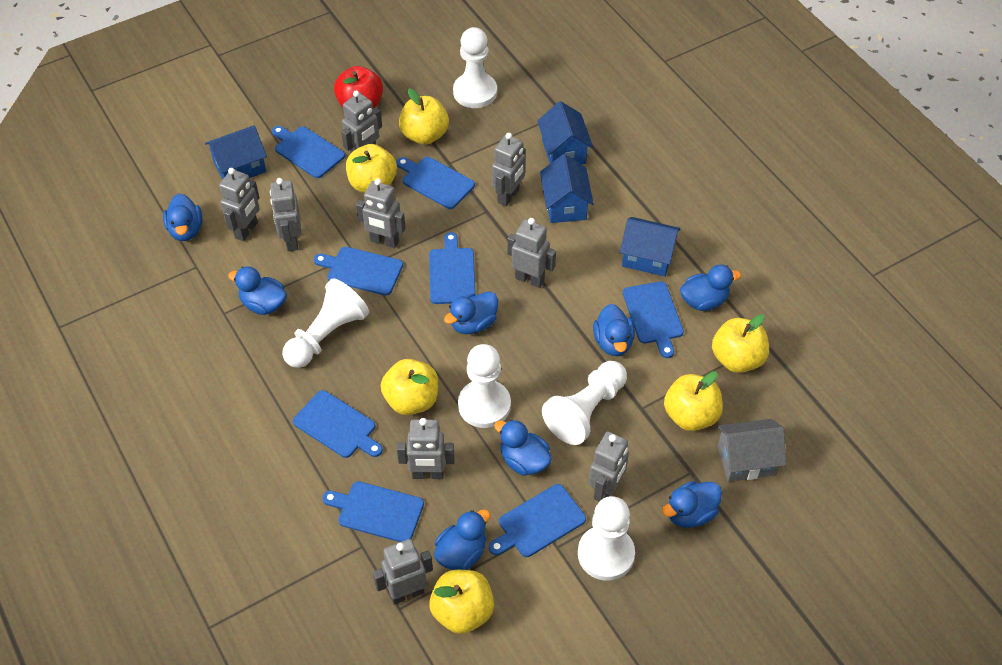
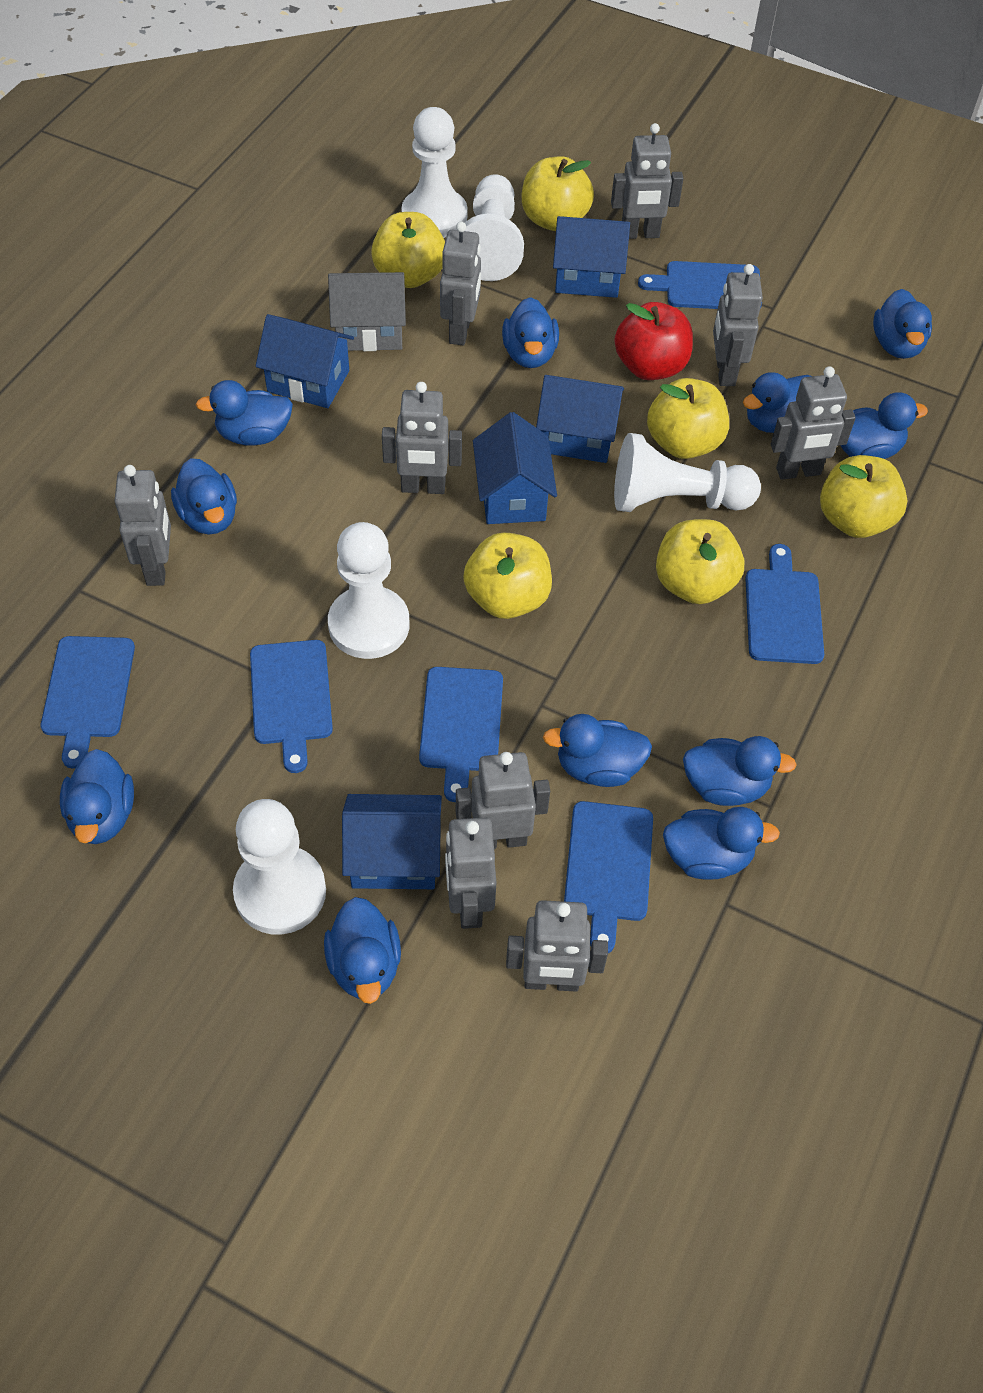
blue cutting board: [272,126,345,178] [293,390,383,458] [314,247,403,296] [322,481,424,542] [396,157,475,209] [429,232,476,304] [489,484,586,557] [623,281,684,358] = 8 -> [41,636,135,769] [250,640,333,773] [419,667,503,802] [564,801,653,953] [638,261,762,309] [745,544,824,664] = 6
blue duck: [163,193,202,241] [228,267,287,315] [434,510,490,570] [444,291,498,334] [494,419,552,476] [593,304,635,356] [662,481,722,528] [680,264,741,311] = 8 -> [60,749,134,844] [171,458,237,535] [196,380,293,445] [324,897,401,1004] [502,297,559,368] [543,714,652,787] [663,807,780,880] [683,736,797,806] [743,372,811,433] [840,392,928,459] [873,289,932,359] = 11
blue house: [205,125,267,179] [537,101,593,165] [540,154,594,223] [620,217,680,277] = 4 -> [255,314,354,408] [342,794,442,889] [473,412,557,524] [536,375,624,463] [553,216,630,298] = 5

